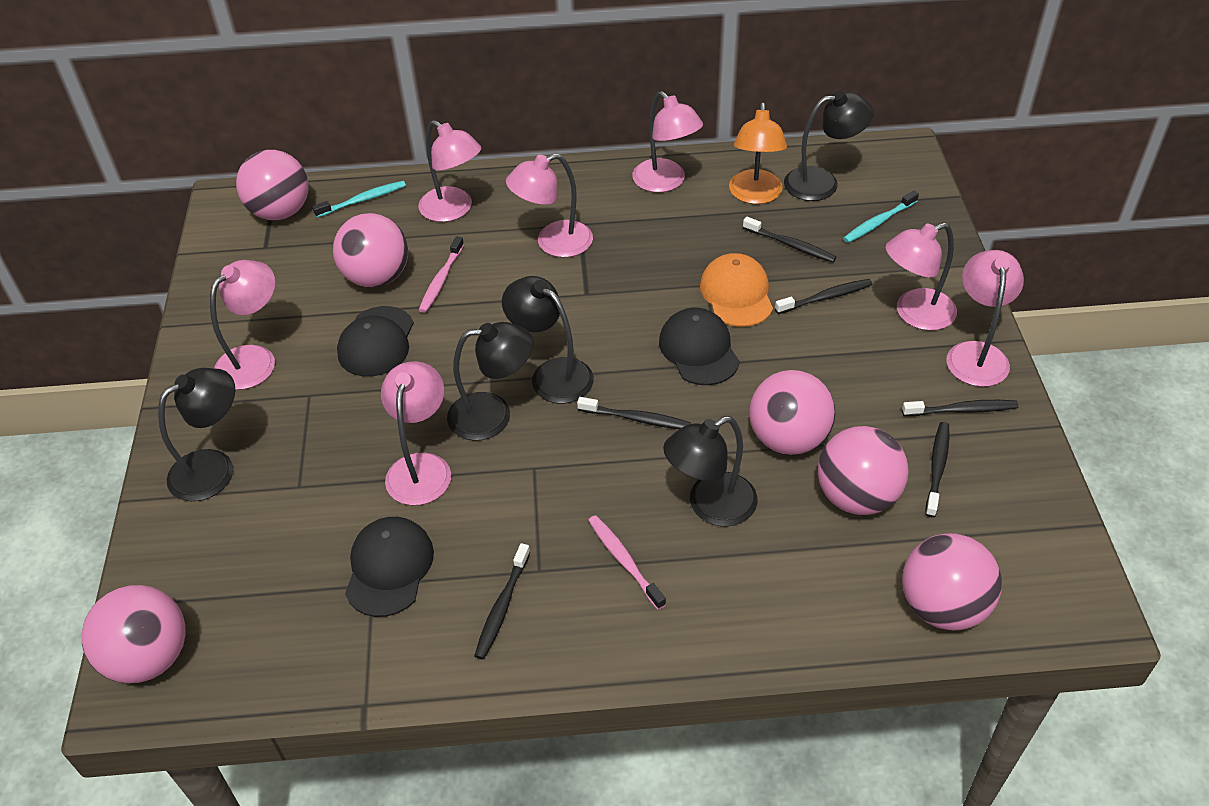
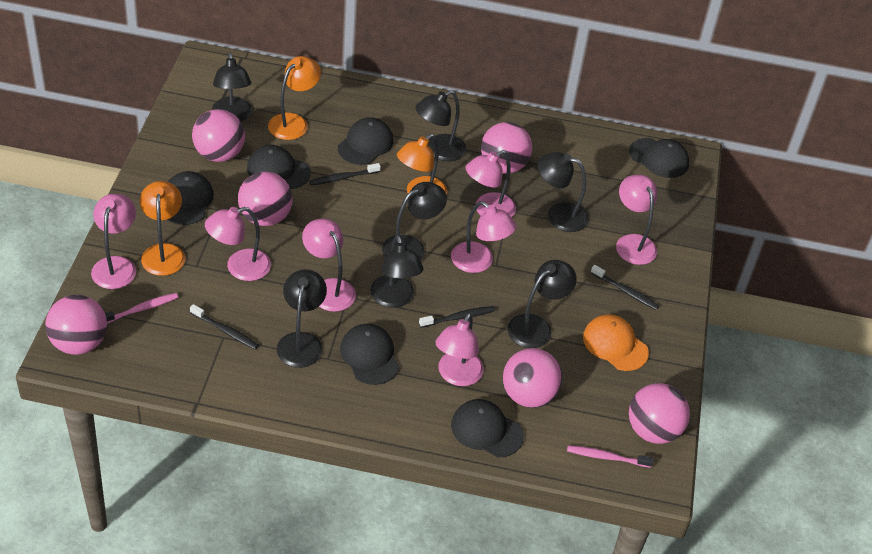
black cap: [337,306,414,377] [345,517,434,617] [659,308,740,385] = 3 -> [167,171,214,225] [247,145,310,189] [338,118,393,165] [340,324,399,385] [451,399,524,457] [629,138,689,178] = 6
black lamp: [158,368,235,501] [447,322,533,441] [502,276,594,403] [663,416,758,527] [784,90,874,201] = 5 -> [212,52,252,121] [277,269,327,368] [370,235,424,308] [382,182,447,260] [415,91,466,161] [507,260,577,348] [537,152,589,232] = 7
black toothbrush: [474,543,530,660] [577,397,691,429] [743,217,836,262] [775,279,872,314] [902,400,1018,416] [925,422,949,517] = 6 -> [190,304,259,350] [309,163,381,185] [419,306,495,328] [591,265,659,310] = 4
orange lamp: [729,103,787,204] = 1 -> [140,181,185,276] [268,56,321,140] [397,134,447,196] = 3
turquoise toothbrush: [312,181,406,218] [843,190,919,243] = 2 -> none = 0

